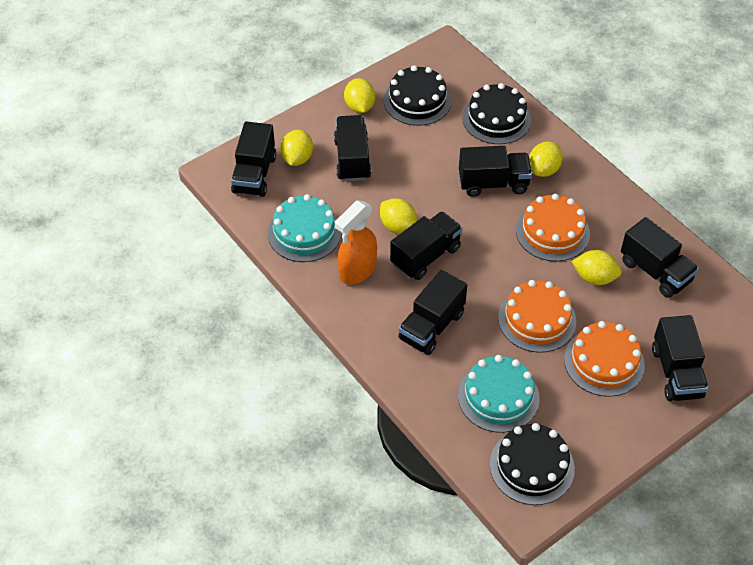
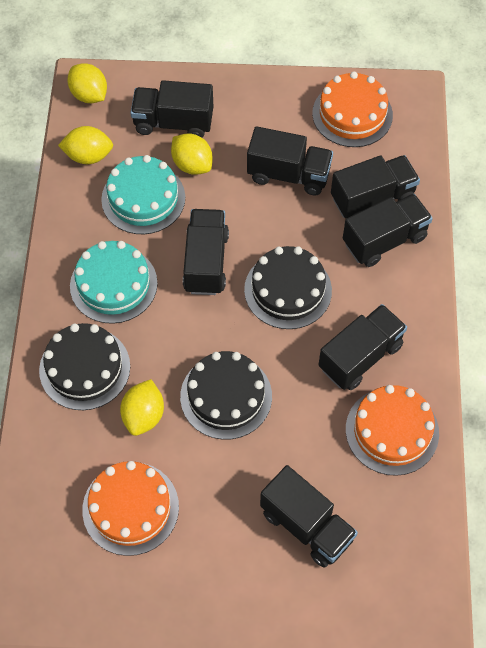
orange spray bottle: [335,200,377,285] = 1 -> none = 0
yellow lemon: [280,130,313,166] [344,78,375,113] [380,198,417,234] [529,141,563,177] [571,250,622,285] = 5 -> [58,126,113,164] [67,63,107,103] [120,379,164,436] [171,134,213,175] = 4

